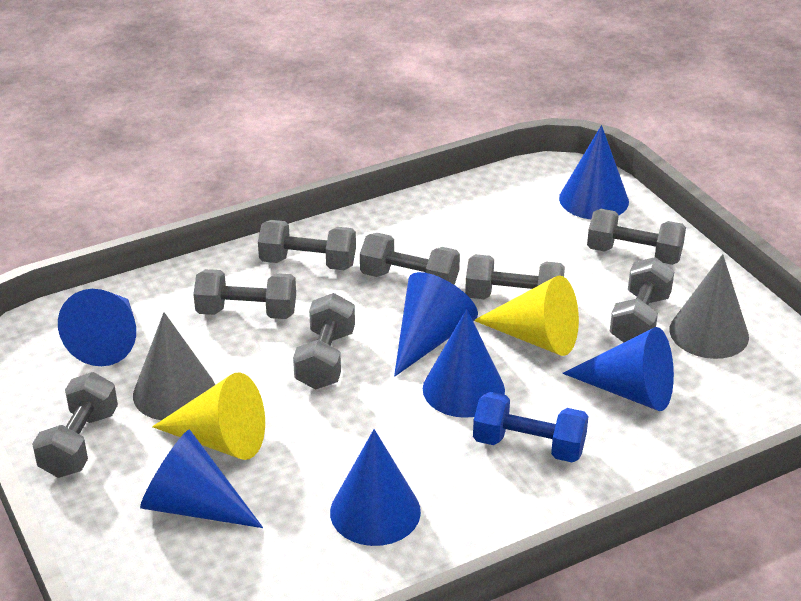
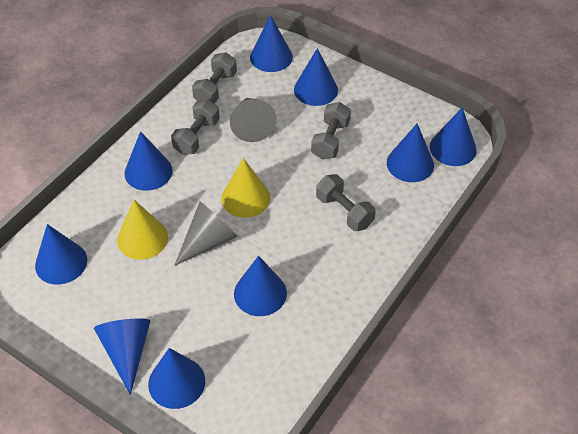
blue cone: [58,289,136,366] [140,430,263,528] [330,429,421,546] [394,272,478,377] [423,309,505,418] [559,125,629,219] [563,327,674,411] = 7 -> [35,224,87,285] [94,318,150,395] [125,131,173,191] [148,348,205,409] [234,256,287,316] [250,15,293,72] [294,48,338,106] [387,123,434,182] [430,107,477,166] = 9
blue dumbbell: [473,392,589,463] = 1 -> none = 0
grey dumbbell: [32,372,118,478] [193,269,296,319] [258,220,356,270] [293,293,355,390] [360,233,460,285] [465,254,565,299] [587,209,686,265] [610,257,675,342] = 8 -> [171,99,220,155] [192,52,237,104] [311,102,351,160] [316,174,376,231] = 4

